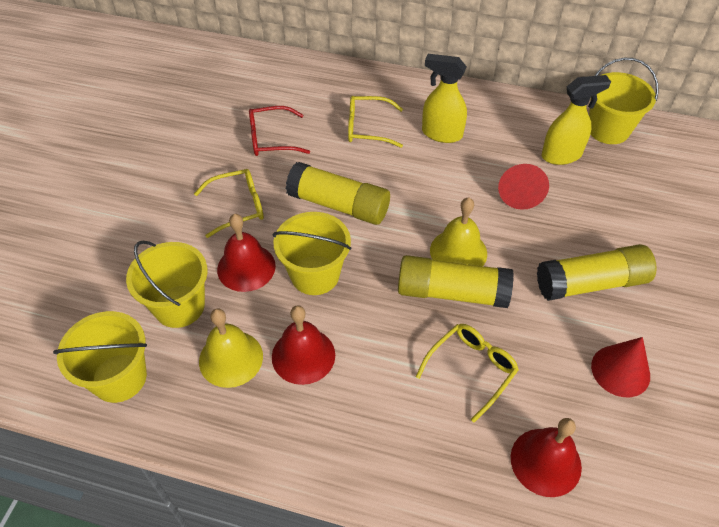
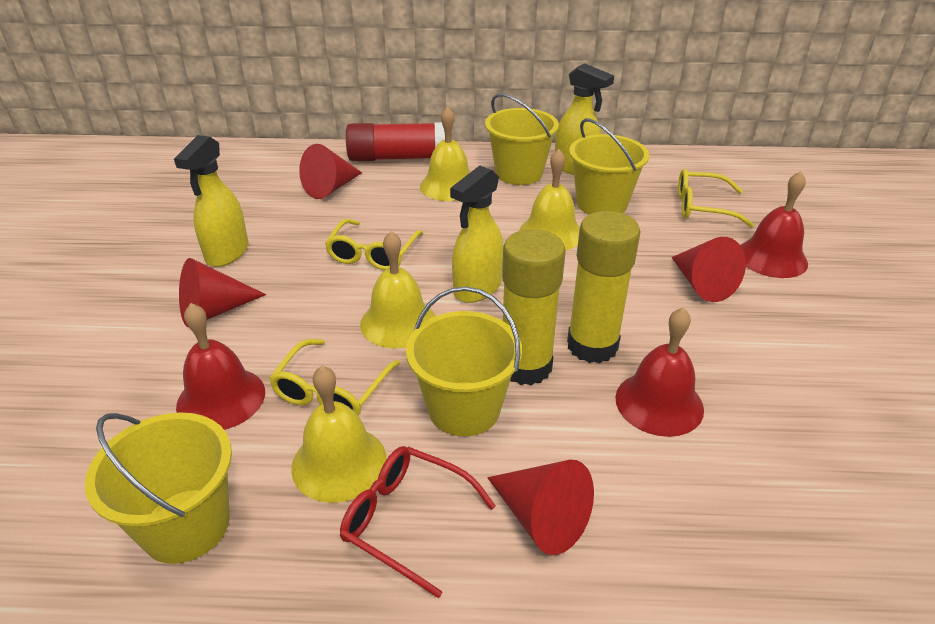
red cone: [498,164,549,210] [591,337,650,397] = 2 -> [179,258,266,327] [299,144,362,199] [487,460,594,555] [672,237,746,302] = 4
red glue stick: none = 0 -> [346,122,445,162] = 1
yellow bell: [199,309,263,388] [430,197,487,266] = 2 -> [291,366,387,503] [360,231,435,348] [420,106,470,201] [519,149,580,250] = 4
yellow glue stick: [286,162,390,225] [398,255,514,308] [537,244,657,301] = 3 -> [502,229,566,385] [567,211,641,363] = 2
yellow spray bottle: [422,54,467,143] [541,75,611,165] = 2 -> [174,135,248,267] [450,166,503,303] [555,63,614,175] = 3

